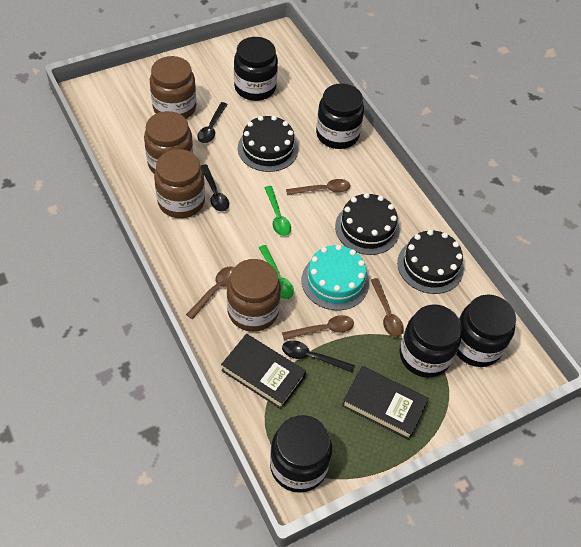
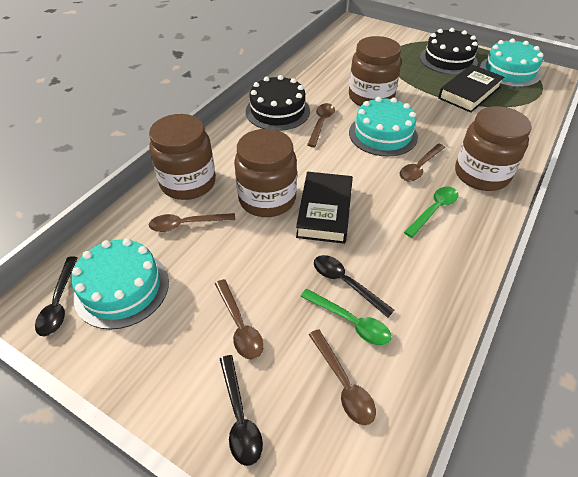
black cake: [238,116,298,172] [335,193,400,255] [397,230,464,294] = 3 -> [246,75,310,131] [420,28,478,75] = 2
black jar: [234,37,278,101] [270,415,332,493] [316,83,364,149] [399,304,462,378] [456,294,516,367] = 5 -> none = 0
brown spoon: [186,267,234,319] [282,315,354,340] [286,179,350,195] [371,278,404,337] = 4 -> [149,213,236,232] [215,279,264,360] [307,103,335,147] [309,329,376,425] [400,144,445,181] = 5
turquoise cake: [302,245,369,310] = 1 -> [72,238,169,330] [349,97,418,157] [480,38,543,87] = 3

